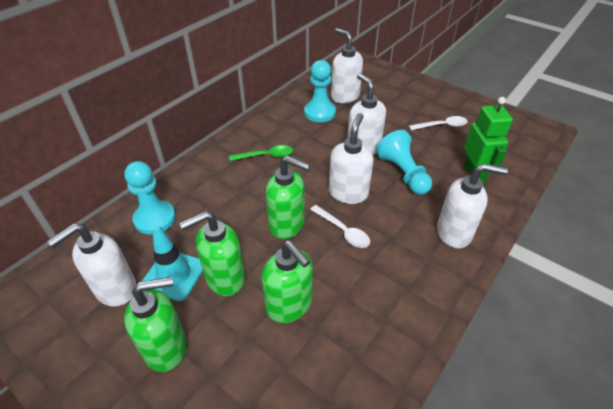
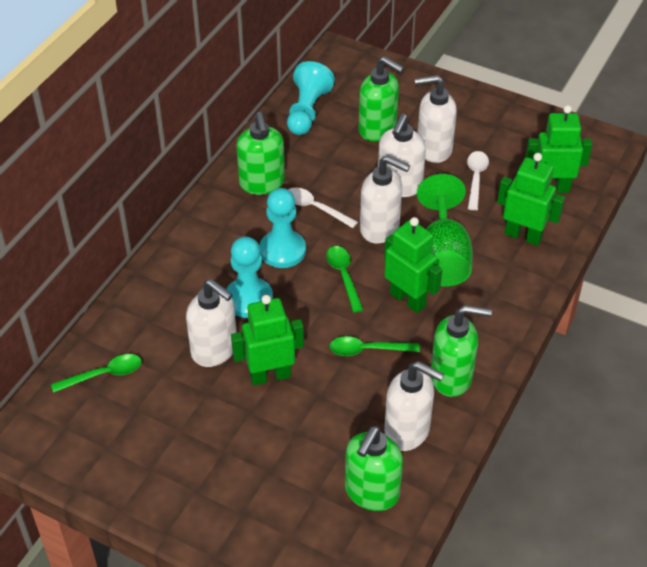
green goblet: none = 0 -> [417,174,473,286] = 1
green robot: [464,97,513,184] = 1 -> [231,295,304,386] [384,217,442,313] [497,153,565,246] [525,105,592,193] = 4
green spoon: [229,145,293,161] = 1 -> [51,354,142,393] [326,246,364,313] [329,336,420,356] = 3
turquoise traffic cone: [142,225,203,301] = 1 -> none = 0

